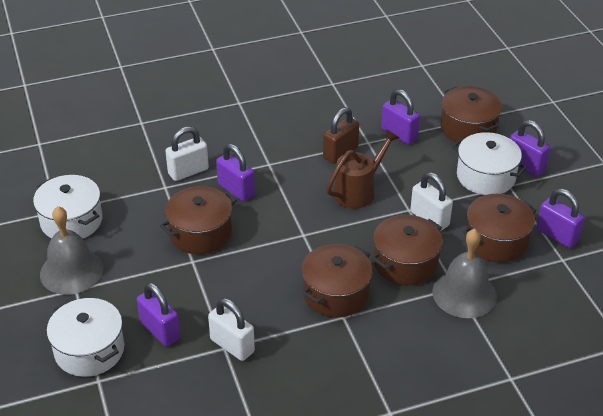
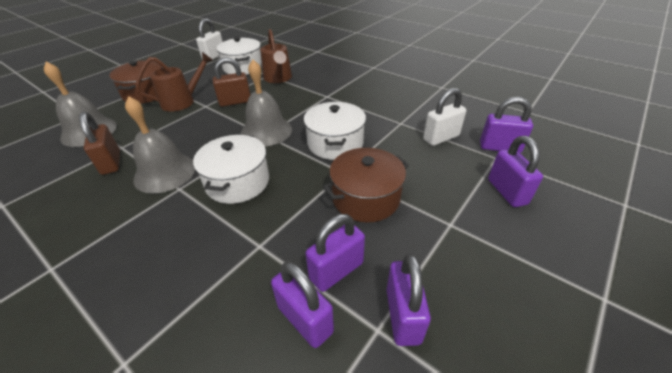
brown padlock: [323,107,359,164] = 1 -> [79,112,120,175] [213,57,250,107] = 2
brown pot: [160,186,237,254] [301,244,373,317] [372,215,443,285] [440,86,502,143] [463,194,537,262] = 5 -> [109,60,163,104] [323,148,409,222] = 2
brown watering can: [326,129,399,209] = 1 -> [135,52,213,112] [260,29,292,83] = 2
grey bell: [40,206,103,295] [432,229,497,318] = 2 -> [44,62,117,147] [125,96,195,194] [241,60,292,146] = 3
white padlock: [165,126,209,181] [208,298,255,361] [410,172,453,231] = 3 -> [196,18,223,60] [423,88,466,146] = 2

